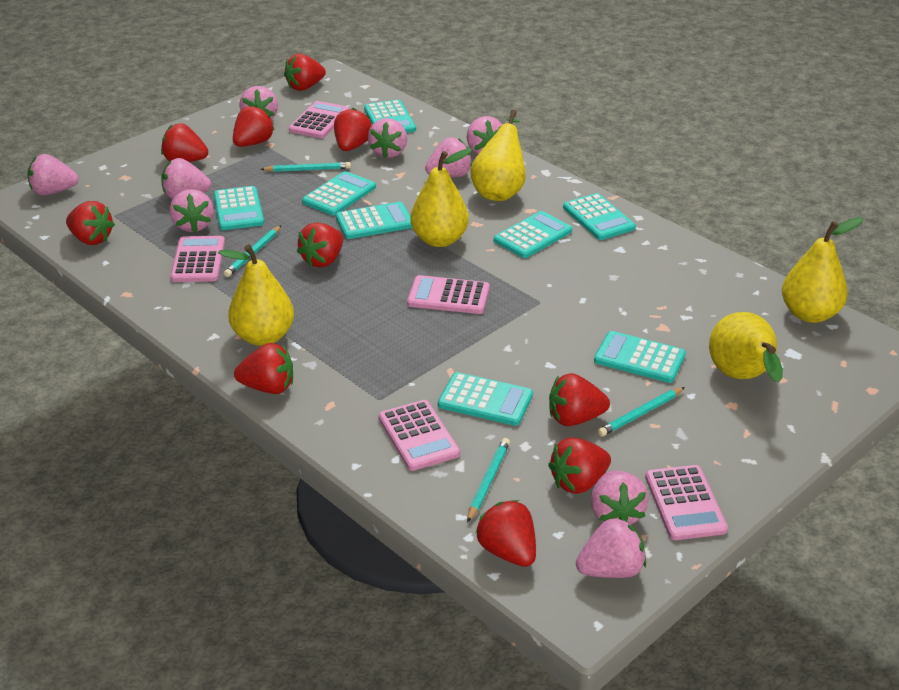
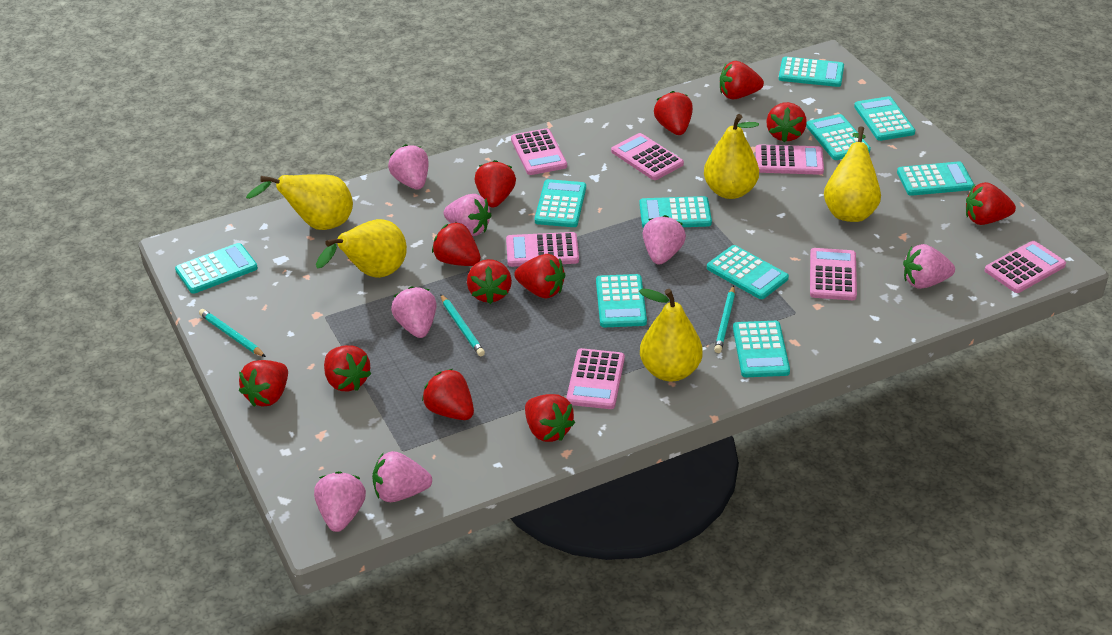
pink calculator: [170,236,225,282] [289,101,349,138] [378,400,460,471] [407,275,490,314] [645,465,728,540] = 5 -> [506,232,579,267] [511,128,567,175] [566,348,625,409] [611,133,684,180] [755,144,824,175] [810,248,857,300] [984,241,1066,293] = 7
pink strawberry: [27,154,79,196] [161,158,211,199] [170,189,214,232] [239,86,278,120] [368,118,407,158] [425,138,472,177] [467,116,502,154] [576,517,646,578] [591,471,649,525] = 9 -> [314,471,366,532] [372,451,432,502] [388,144,429,190] [391,286,437,338] [443,194,492,236] [643,215,686,265] [903,244,955,289] = 7
red strawberry: [66,201,115,245] [161,124,208,162] [233,105,274,147] [234,343,293,394] [284,54,326,91] [297,223,343,268] [334,108,372,151] [475,500,536,567] [548,437,611,494] [549,373,610,426] = 10 -> [239,360,288,407] [324,345,372,391] [422,369,474,420] [432,222,481,266] [467,259,512,304] [475,160,516,208] [514,254,565,299] [525,394,575,442] [654,91,693,135] [720,61,764,100] [766,102,807,142] [966,182,1016,225] = 12
turquoise calculator: [214,186,264,230] [302,171,376,216] [336,202,412,239] [364,100,416,133] [438,372,533,426] [494,211,572,258] [563,193,636,240] [594,331,686,383] = 8 -> [175,243,258,294] [535,179,586,227] [596,274,647,327] [639,196,712,228] [707,245,789,299] [733,321,790,377] [779,57,844,87] [806,114,871,160] [854,96,915,141] [897,161,974,196] = 10
turquoise pencil: [224,225,281,277] [260,162,351,172] [467,438,510,523] [598,387,685,437] = 4 -> [199,309,266,357] [440,294,485,356] [714,285,735,353] = 3

